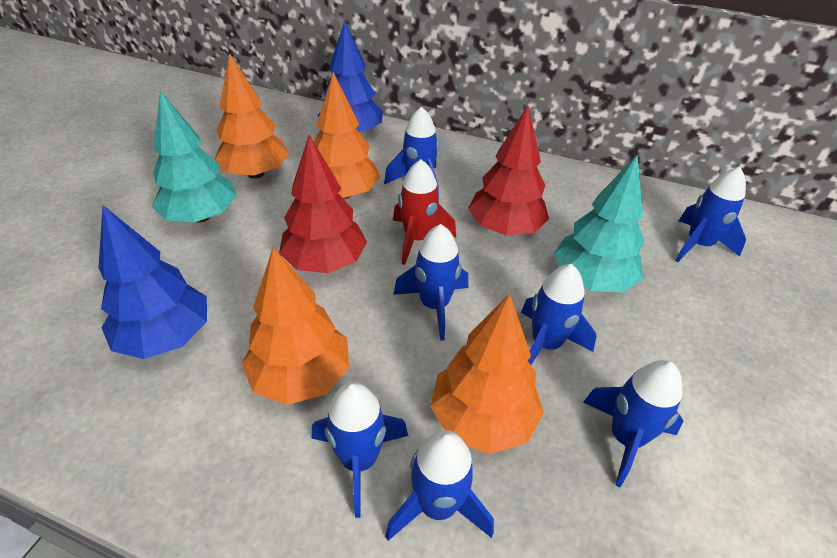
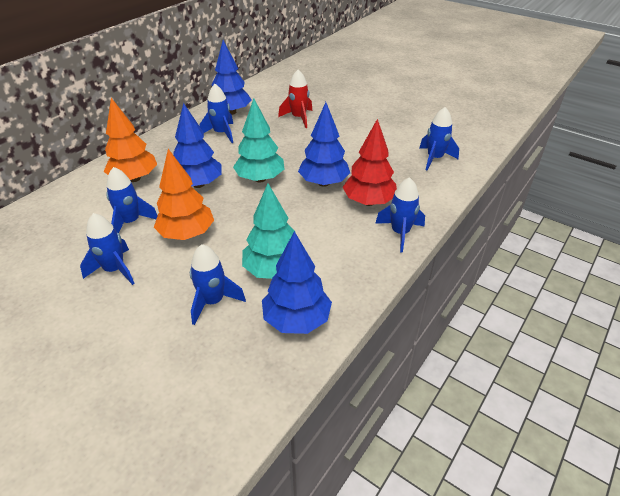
blue rocket: [312,382,408,518] [384,106,439,199] [385,430,494,541] [393,224,468,341] [521,264,596,365] [583,360,684,487] [675,167,746,262] = 7 -> [80,213,135,285] [106,167,158,233] [190,244,246,325] [199,84,233,143] [375,177,425,253] [419,107,459,171] = 6
blue tree: [98,205,207,359] [318,21,383,132] = 2 -> [173,103,222,188] [212,40,252,115] [262,231,332,334] [298,102,350,187] = 4
orange tree: [215,53,289,179] [242,247,349,405] [314,72,380,199] [430,293,544,454] = 4 -> [104,98,157,182] [154,149,214,240] = 2
red tree: [279,135,367,273] [468,106,549,236] = 2 -> [343,119,397,206] = 1

